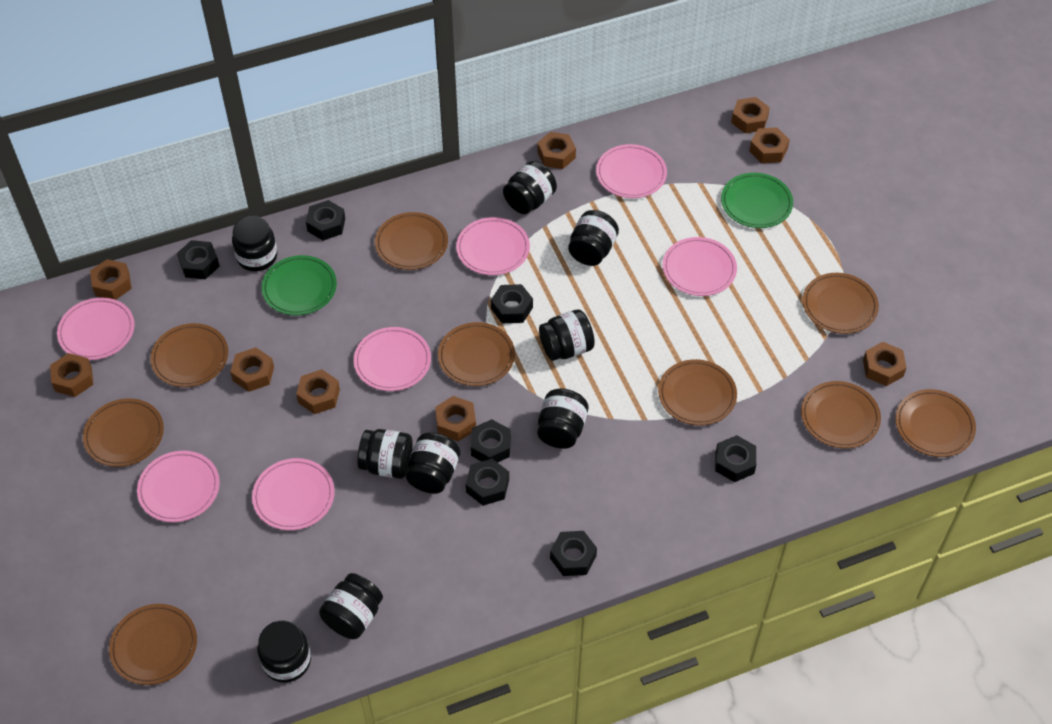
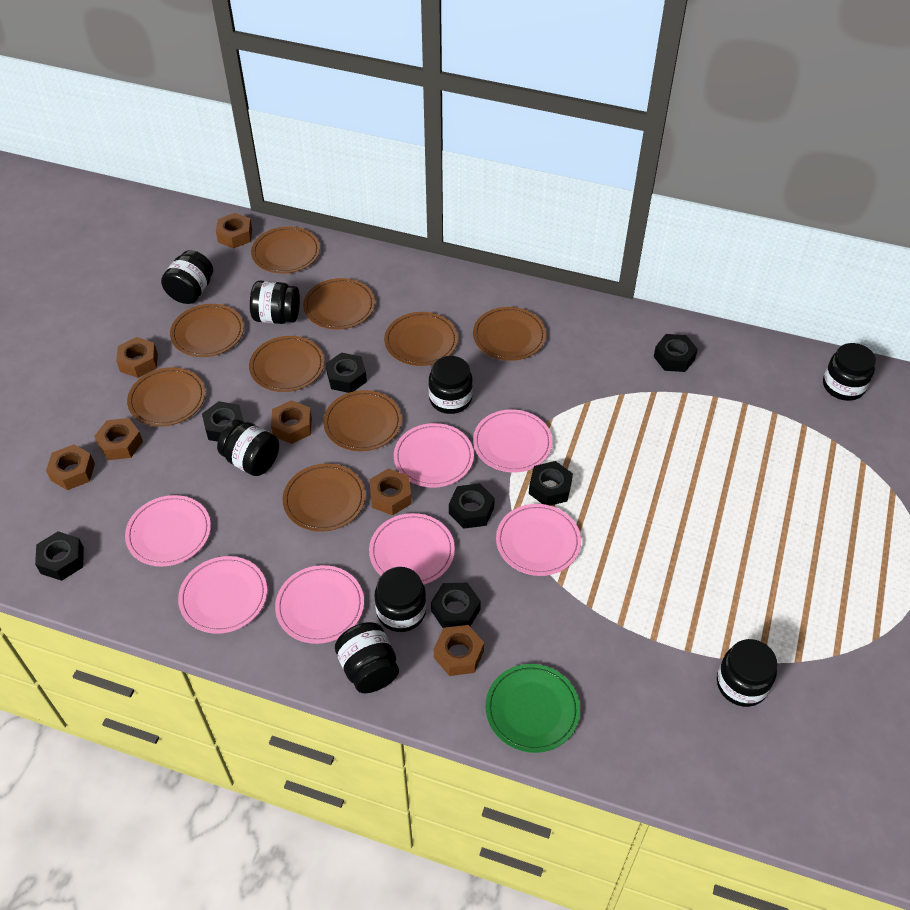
black jar: [232,216,277,271] [257,620,311,683] [319,573,383,639] [357,429,413,479] [406,432,460,494] [503,161,557,214] [537,388,588,449] [539,310,595,361] [568,210,619,266] = 9 -> [161,250,213,304] [217,420,279,476] [250,281,300,324] [335,622,399,693] [375,567,426,632] [428,356,473,414] [717,639,777,707] [823,343,876,401] = 8
brown nut: [50,353,93,397] [90,259,132,300] [230,347,274,392] [296,369,340,414] [435,396,476,441] [537,132,576,169] [731,97,770,133] [749,127,790,163] [863,342,907,386] = 9 -> [46,444,95,490] [94,418,143,460] [116,337,158,378] [216,213,252,248] [271,400,312,444] [369,468,412,515] [434,625,484,676] = 7
green plate: [262,255,337,315] [721,173,793,228] = 2 -> [486,664,580,753] = 1

